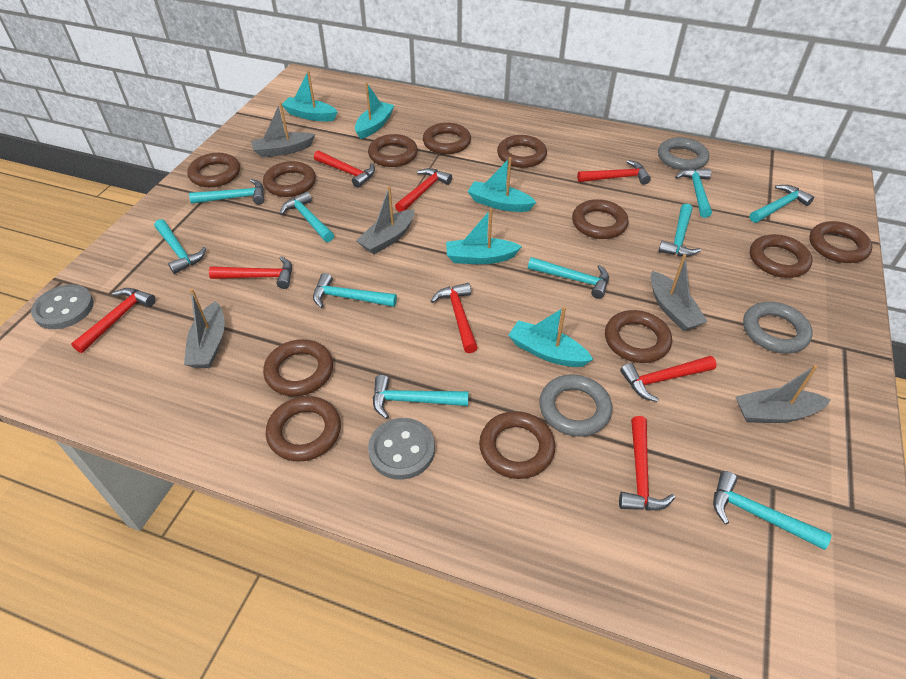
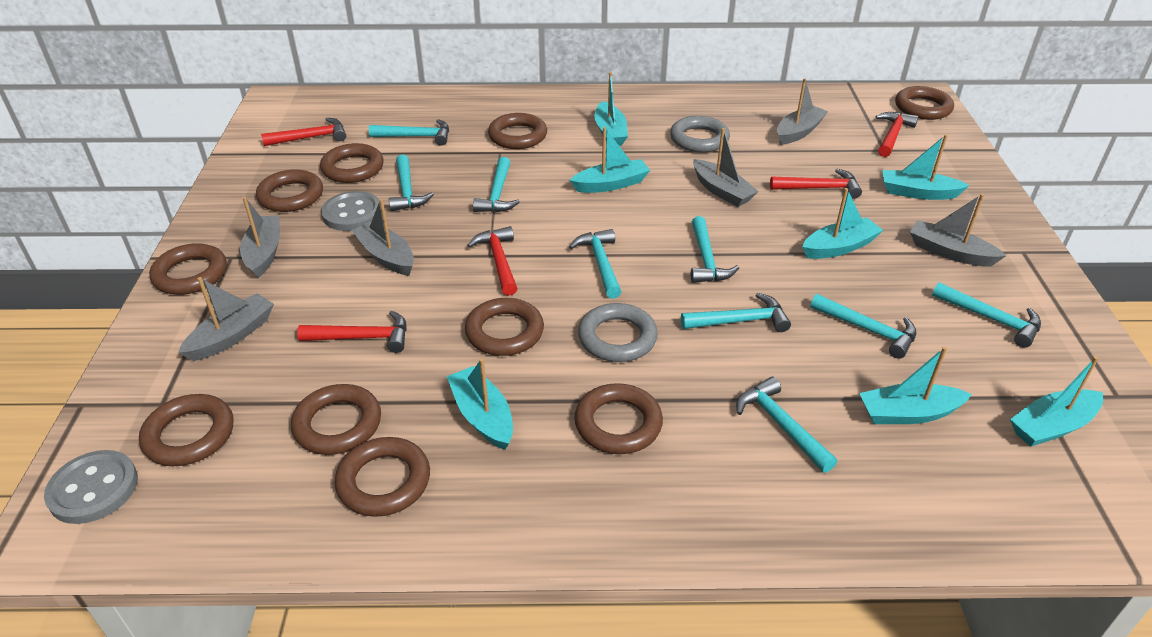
brown ring: [187,153,240,187] [263,161,316,197] [263,339,333,396] [266,396,341,462] [368,134,418,167] [423,123,471,154] [479,411,555,479] [497,135,547,168] [572,199,629,239] [605,310,672,363] [750,234,812,278] [809,221,872,263] = 12 -> [139,394,233,466] [149,243,227,295] [256,169,323,212] [291,384,381,455] [320,143,384,183] [334,437,430,517] [465,298,544,356] [488,113,547,149] [574,383,663,454] [895,86,954,120] = 10
grey boat: [184,288,225,368] [251,102,315,157] [356,186,414,254] [651,254,708,331] [736,365,830,423] = 5 -> [178,277,274,361] [240,197,280,278] [352,199,414,276] [693,128,759,207] [777,78,828,145] [910,194,1006,266] = 6
grey ring: [539,374,612,437] [658,137,709,170] [743,302,813,354] = 3 -> [578,303,658,362] [670,116,730,152] = 2
red hammer: [71,288,156,353] [209,256,292,289] [314,150,375,188] [395,168,452,212] [431,283,478,353] [577,160,651,185] [619,416,675,511] [620,356,717,402] = 8 -> [261,118,346,146] [297,310,407,353] [467,226,518,296] [770,169,862,199] [875,112,919,157] = 5
turquoise boat: [282,71,337,121] [355,82,395,139] [446,209,522,264] [468,157,536,212] [508,307,593,367] = 5 -> [447,358,513,450] [570,127,650,193] [594,72,628,146] [802,188,883,259] [859,347,972,424] [882,134,970,200] [1010,356,1103,447] = 7
turquoise hammer: [154,219,206,274] [189,179,264,204] [280,192,334,242] [313,273,397,308] [373,375,469,419] [528,257,609,299] [658,203,701,257] [675,168,712,218] [713,471,831,550] [750,185,814,223] = 10 -> [369,119,449,146] [389,154,434,211] [473,157,520,212] [569,229,622,299] [681,293,791,332] [691,216,739,283] [736,377,837,473] [810,294,916,359] [932,282,1041,348] = 9

